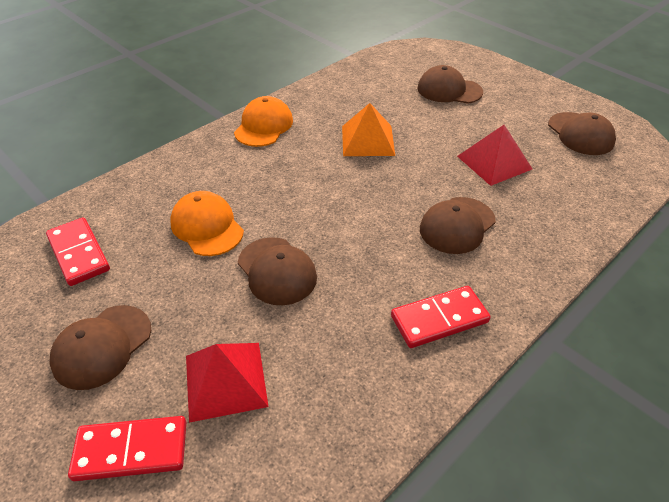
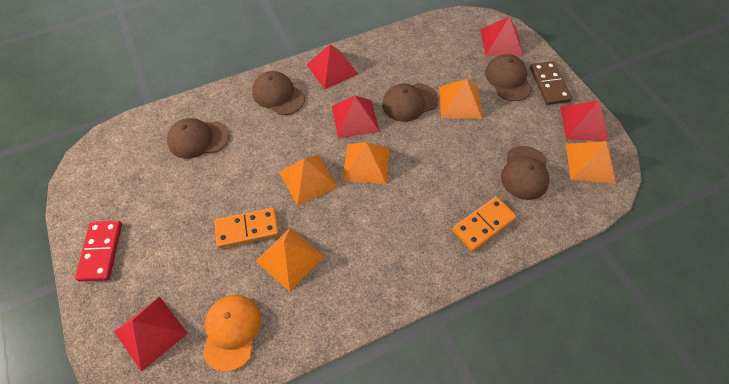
brown domino: none = 0 -> [530,61,572,105] = 1
orange cap: [170,191,244,256] [234,96,293,147] = 2 -> [203,295,261,372] = 1
orange domino: none = 0 -> [214,208,279,248] [452,196,517,251] = 2
orange pyramid: [342,103,395,156] = 1 -> [256,228,324,292] [279,154,338,206] [342,142,390,184] [439,79,482,119] [566,141,616,183] = 5
red domino: [46,217,110,286] [68,416,186,481] [391,286,491,348] = 3 -> [75,220,122,282] = 1
red pyramid: [186,343,269,423] [457,125,532,186] = 2 -> [114,296,188,372] [306,44,358,89] [332,95,380,138] [480,16,523,56] [560,100,609,141] = 5

